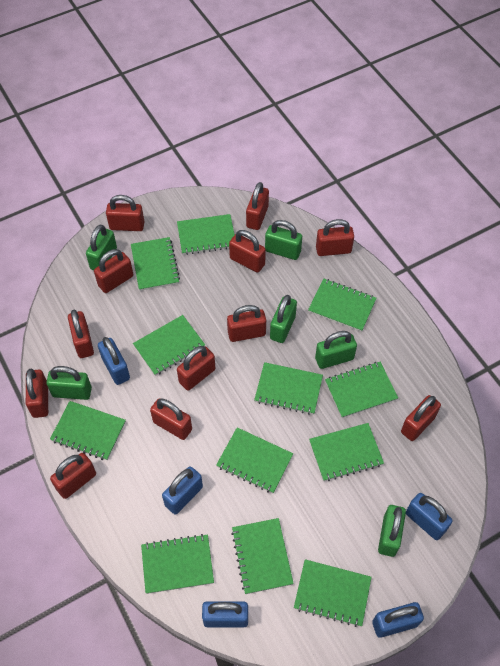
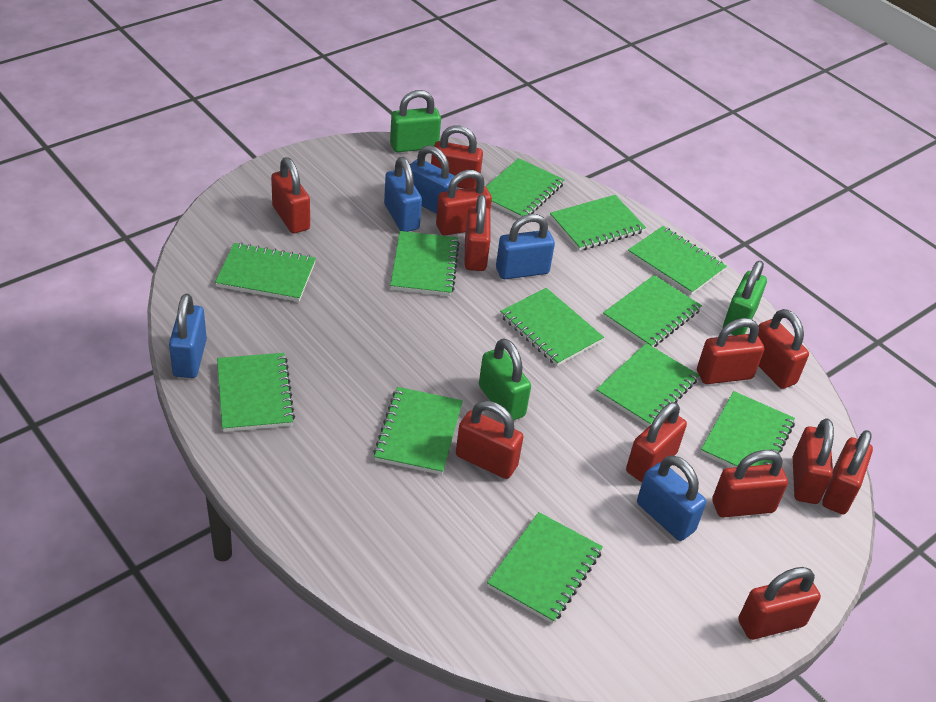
green padlock: [46,366,92,400] [86,224,117,270] [265,220,302,260] [270,295,297,343] [315,331,357,369] [378,505,406,557] = 6 -> [390,90,441,152] [479,338,531,420] [723,261,767,335] = 3

